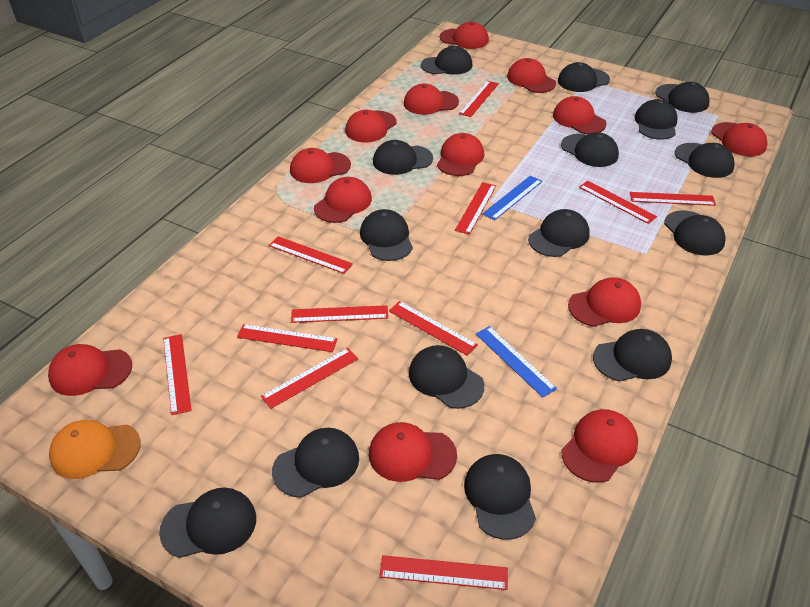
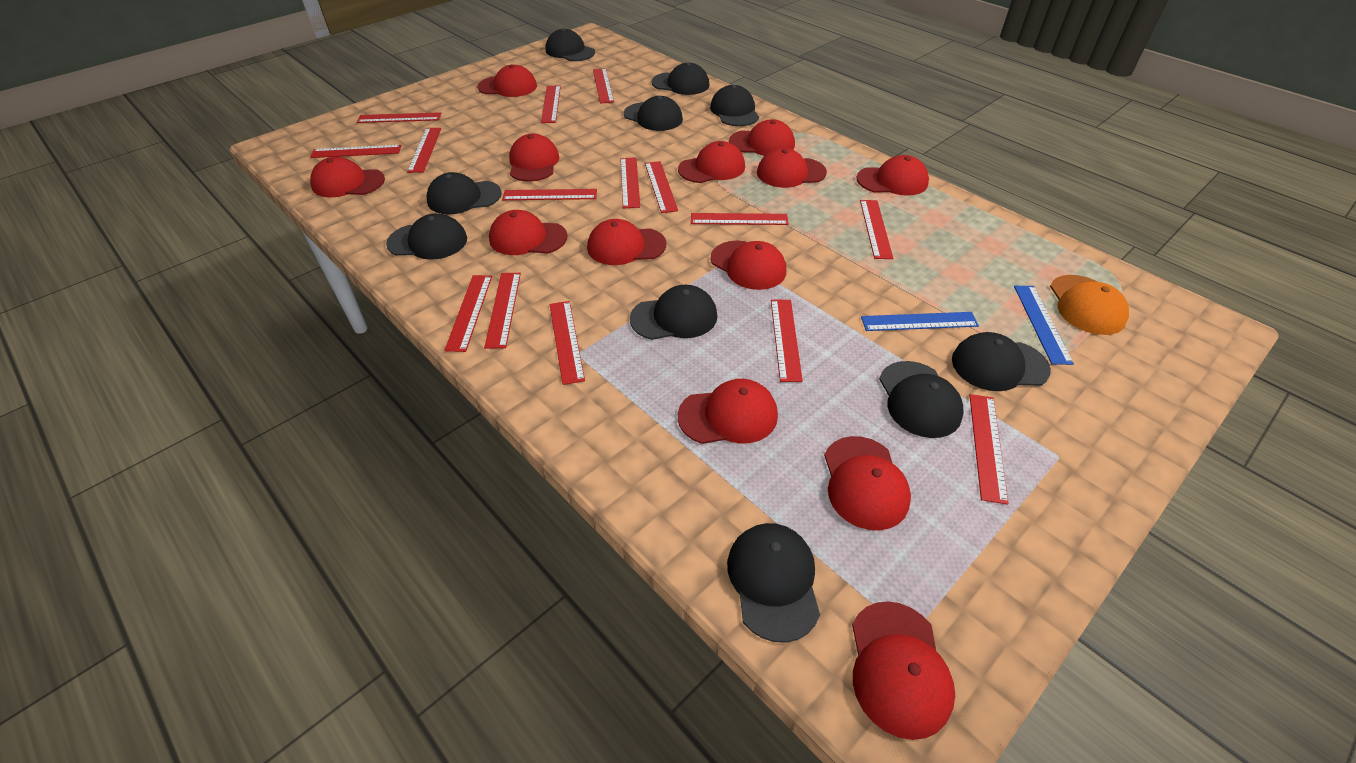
black cap: [159,488,256,558] [272,428,359,498] [360,209,413,261] [373,140,433,175] [409,345,484,409] [421,46,473,75] [464,454,536,540] [528,209,589,257] [558,62,610,92] [561,132,619,167] [593,329,672,382] [635,99,678,140] [655,82,710,113] [664,210,726,256] [675,143,735,178] = 15 -> [386,213,467,260] [426,172,502,214] [546,28,595,61] [624,96,683,131] [630,285,717,340] [651,63,710,95] [710,85,759,126] [727,523,820,643] [879,361,964,438] [952,332,1051,391] = 10
red ruler: [163,334,192,415] [237,324,337,352] [261,348,358,409] [269,236,353,274] [291,305,388,323] [379,555,508,590] [389,301,478,356] [455,182,496,235] [459,81,499,117] [579,181,657,224] [630,192,716,206] = 11 -> [310,145,401,158] [357,112,441,123] [407,128,441,173] [444,275,492,352] [484,273,521,349] [502,189,597,200] [541,86,561,123] [549,301,585,385] [593,68,614,104] [620,157,640,208] [645,161,678,213] [691,213,789,225] [771,300,803,382] [860,200,893,259] [969,394,1009,505] = 15

